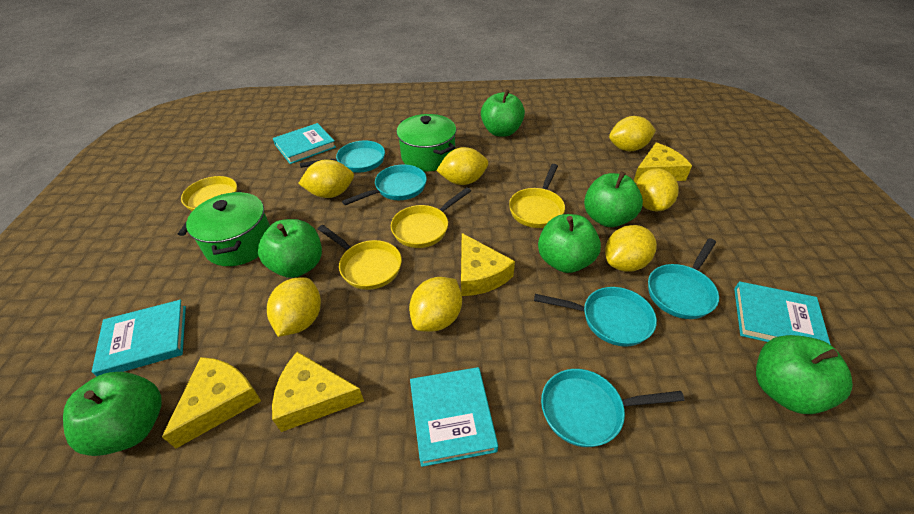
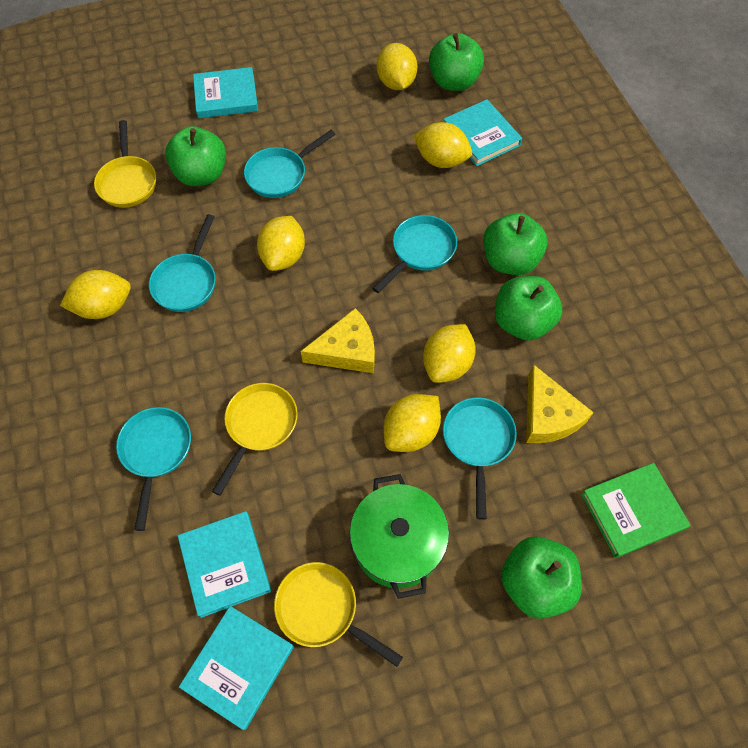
green apple: [63,372,161,456] [258,219,322,278] [481,89,525,137] [538,214,601,273] [584,171,643,227] [756,335,853,414] = 6 -> [165,126,226,186] [429,33,484,91] [483,213,547,275] [495,276,562,341] [501,537,582,619] = 5
green book: none = 0 -> [581,463,690,558] = 1
green pot: [186,191,270,266] [396,114,456,171] = 2 -> [350,474,449,599] = 1
yellow cheese: [162,357,261,448] [272,352,364,432] [461,233,515,296] [634,142,692,183] = 4 -> [301,308,375,373] [526,364,594,443] = 2
yellow lemon: [267,277,321,337] [298,159,354,198] [409,277,462,332] [436,147,488,185] [605,225,657,272] [609,116,656,151] [636,168,679,212] = 7 -> [60,270,131,319] [257,216,305,271] [377,43,417,90] [384,394,441,452] [413,122,472,168] [423,324,476,383] = 6
yellow pan: [178,176,237,236] [318,225,402,290] [391,187,471,248] [509,164,565,228] = 4 -> [94,120,156,208] [212,383,298,496] [274,562,403,667] = 3

